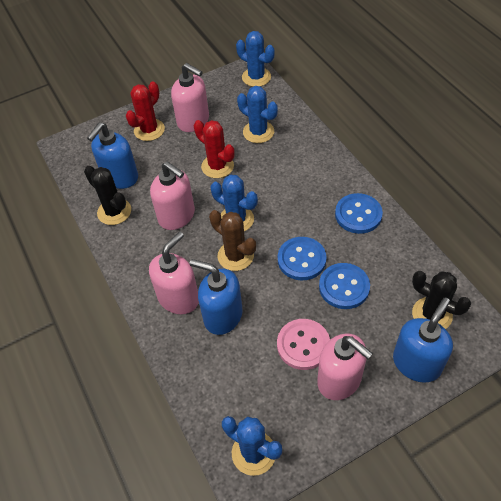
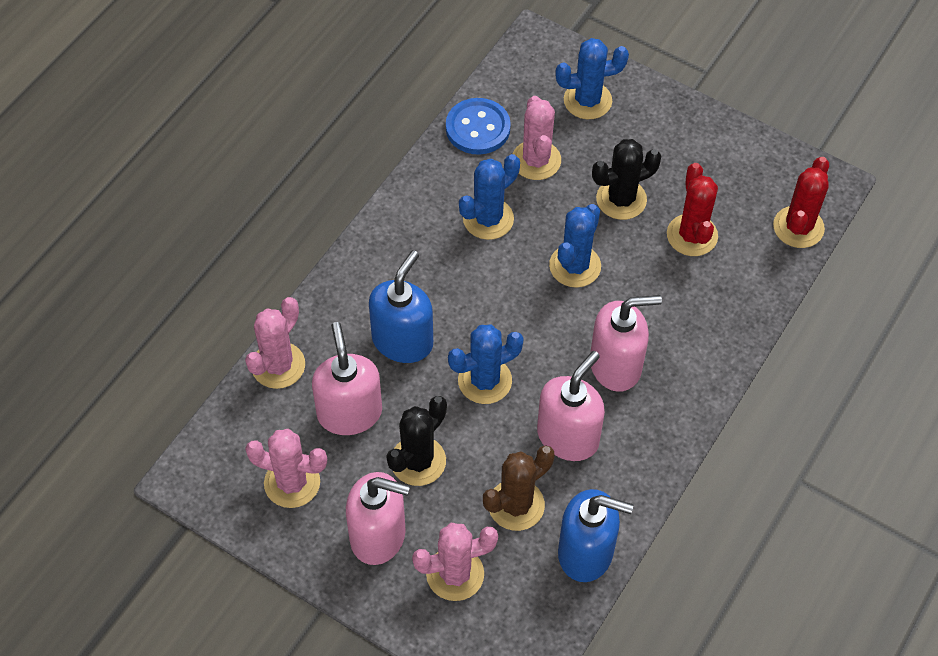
blue button: [278,237,327,280] [319,263,370,309] [335,193,383,234] = 3 -> [446,98,511,155] = 1
blue soap dispenser: [87,123,138,189] [190,259,243,335] [393,298,453,383] = 3 -> [369,250,433,363] [558,489,633,582] = 2
pink button: [277,319,330,370] = 1 -> none = 0
pink cactus: none = 0 -> [245,297,305,389] [245,429,327,508] [412,523,498,601] [513,96,561,180] = 4

